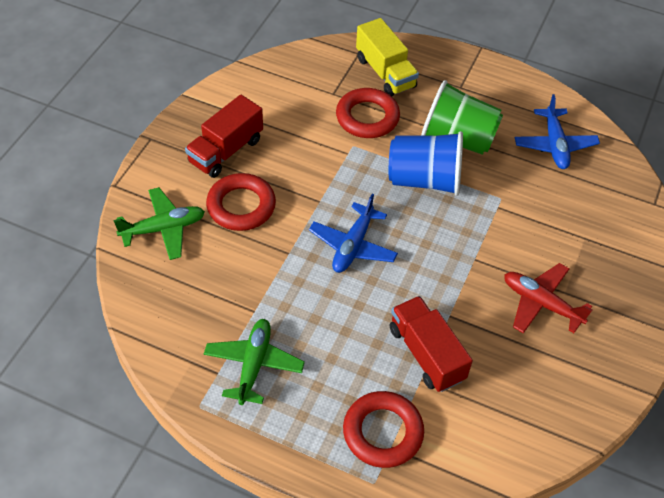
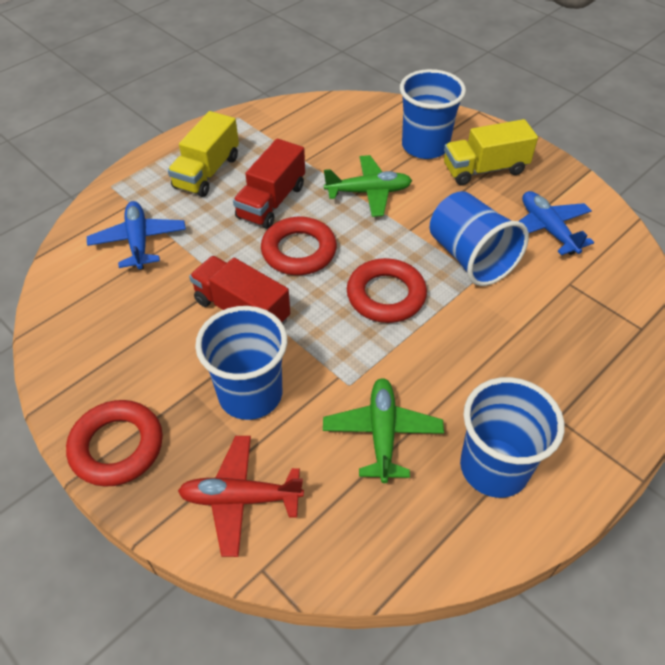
blue cup: [389,131,463,196] = 1 -> [195,306,288,420] [400,69,466,159] [430,191,529,286] [460,377,564,498] = 4
green cup: [421,80,503,155] = 1 -> none = 0
yellow truck: [356,18,419,96] = 1 -> [168,111,239,197] [444,119,538,185] = 2

